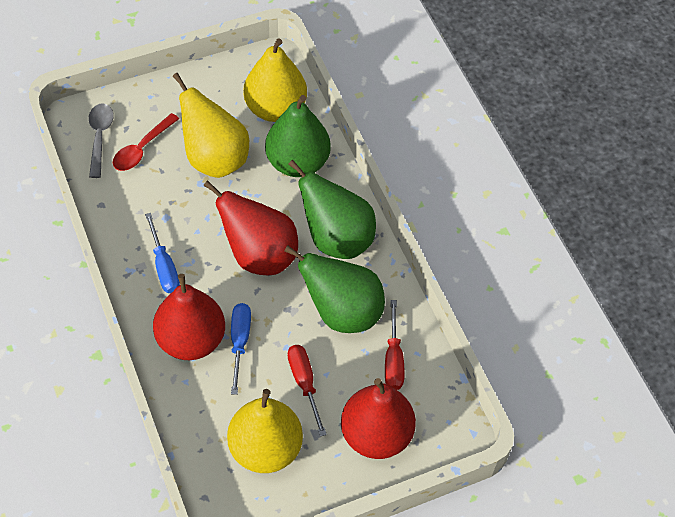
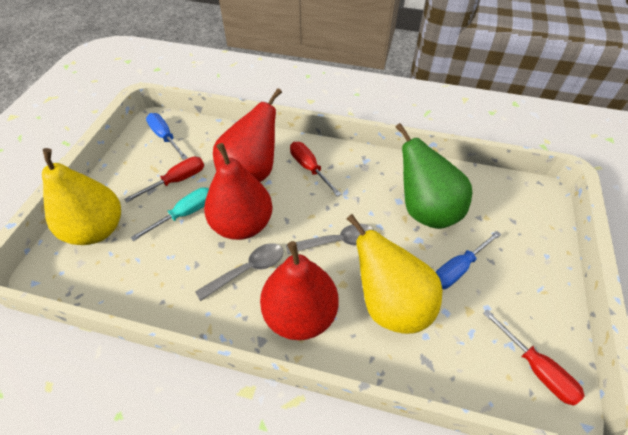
green pear: [265,95,331,177] [284,245,385,333] [288,160,376,259] = 3 -> [395,123,472,229] = 1
grey spoon: [88,103,114,178] = 1 -> [195,243,283,301] [286,224,374,254] = 2
red screwdriver: [288,345,327,436] [385,300,405,390] = 2 -> [125,157,204,202] [290,142,341,197] [483,309,585,406] = 3
red spoon: [113,113,179,171] = 1 -> none = 0
turquoise screwdriver: none = 0 -> [130,187,209,241] = 1
yellow pear: [173,73,249,178] [227,389,303,473] [243,38,307,122] = 3 -> [42,148,121,245] [347,214,442,334] = 2

